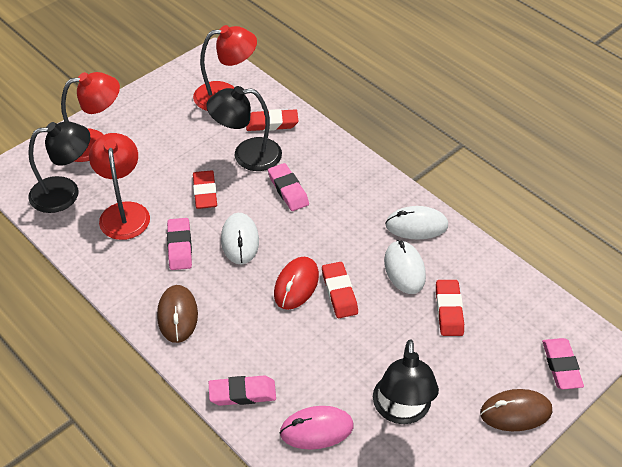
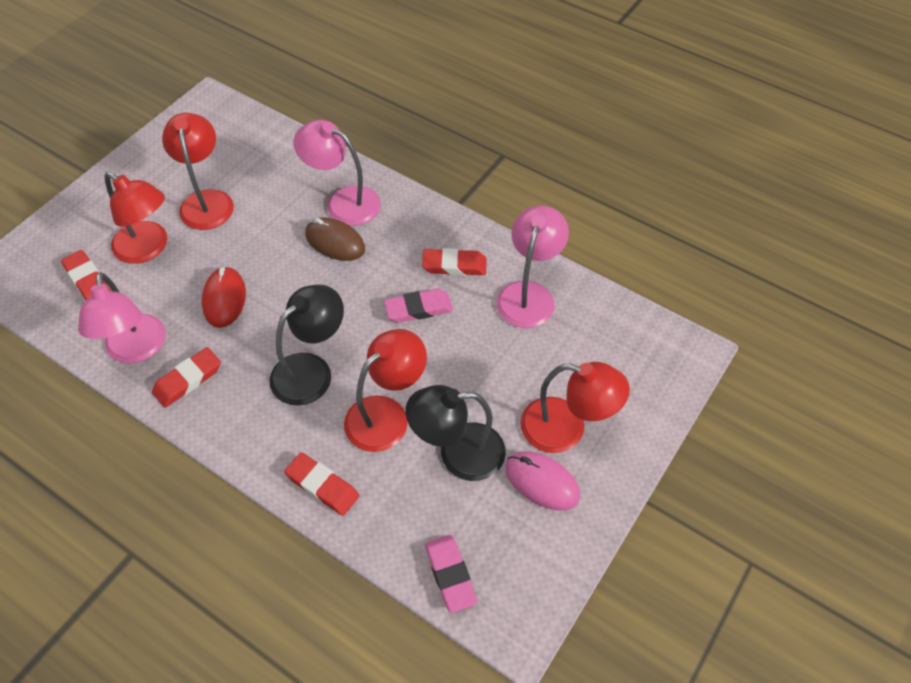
black lamp: [28,121,90,213] [206,86,282,171] [373,339,439,424] = 3 -> [269,285,344,406] [406,385,506,481] = 2
brown mouse: [157,285,198,343] [480,389,552,431] = 2 -> [305,217,365,261] = 1
pink eraser: [167,218,192,270] [209,376,276,406] [268,163,309,211] [542,338,584,389] = 4 -> [384,289,453,323] [425,535,478,613] = 2
pink lamp: none = 0 -> [78,272,166,363] [294,120,381,226] [496,205,569,328] = 3
red lamp: [61,72,120,162] [89,133,150,240] [193,25,257,111] = 3 -> [105,172,167,264] [162,113,234,230] [344,329,427,452] [521,362,630,453] = 4
white mouse: [221,213,259,265] [384,240,426,294] [385,206,448,240] = 3 -> none = 0

